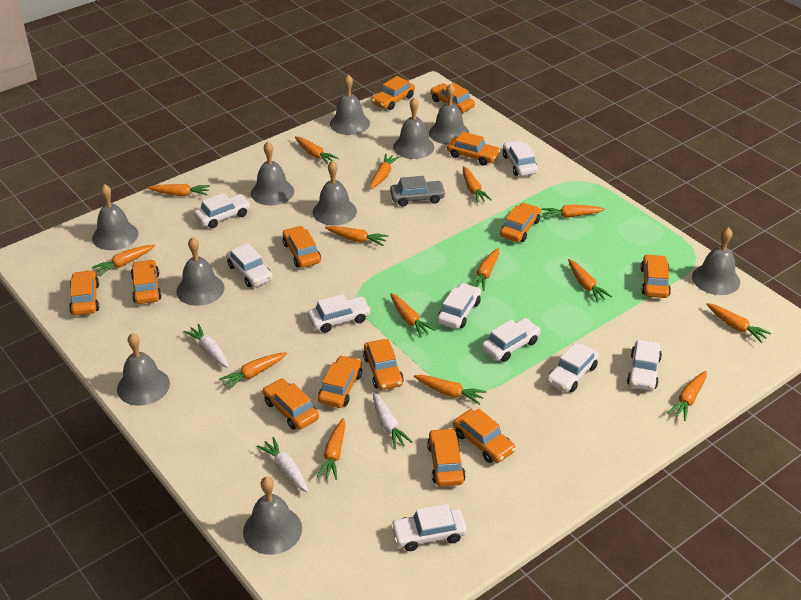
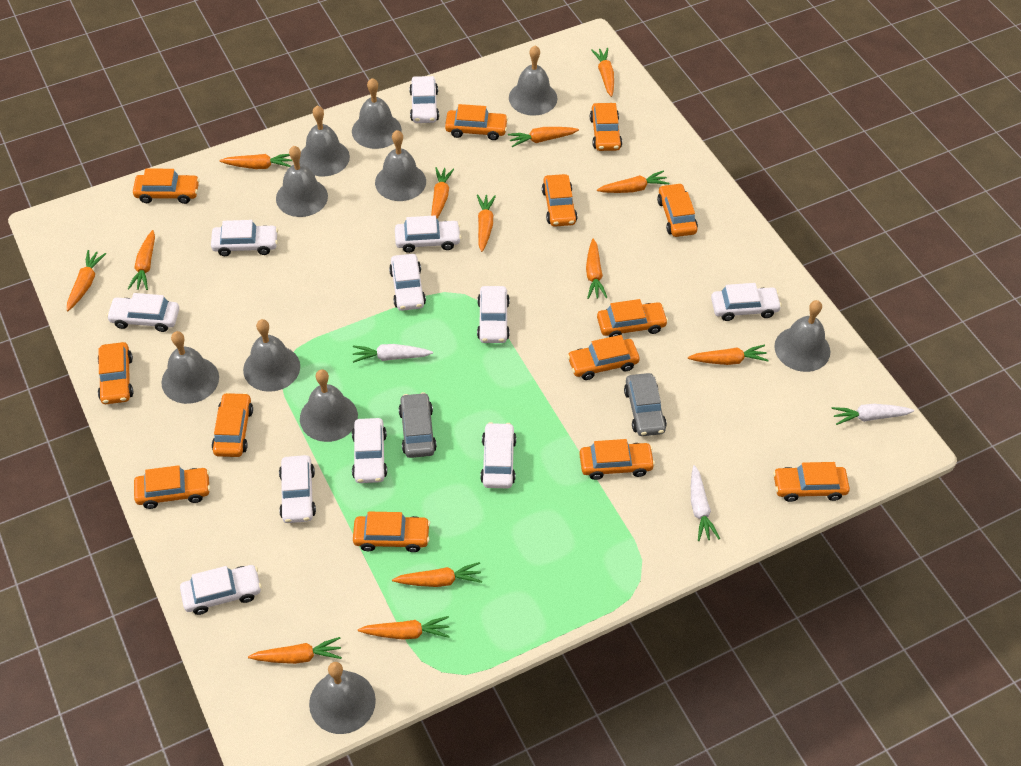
grey car: [390,176,446,206] = 1 -> [399,392,437,458] [624,373,667,436] = 2
orange carrot: [92,245,155,276] [148,184,210,196] [219,352,287,390] [295,136,339,165] [316,418,346,480] [325,226,388,246] [370,154,400,189] [390,293,436,337] [414,375,486,405] [463,166,492,203] [469,248,499,291] [541,205,605,219] [568,259,612,302] [667,371,707,421] [706,303,771,343] = 15 -> [67,250,106,311] [128,230,155,290] [220,154,292,169] [248,637,342,664] [358,616,450,640] [392,562,482,587] [431,167,454,219] [477,195,496,252] [508,127,579,147] [586,239,607,299] [591,48,614,97] [597,171,669,193] [688,345,769,365] = 13
white car: [194,193,251,228] [226,243,273,287] [308,294,371,333] [391,504,467,551] [437,283,481,329] [482,318,541,362] [503,140,538,176] [547,342,599,392] [627,340,662,391] = 9 -> [106,293,179,332] [180,565,262,615] [211,220,278,256] [279,455,316,523] [352,418,387,483] [389,254,426,311] [395,216,461,253] [409,76,439,123] [477,286,510,343] [480,422,516,488] [711,283,782,321] = 11

